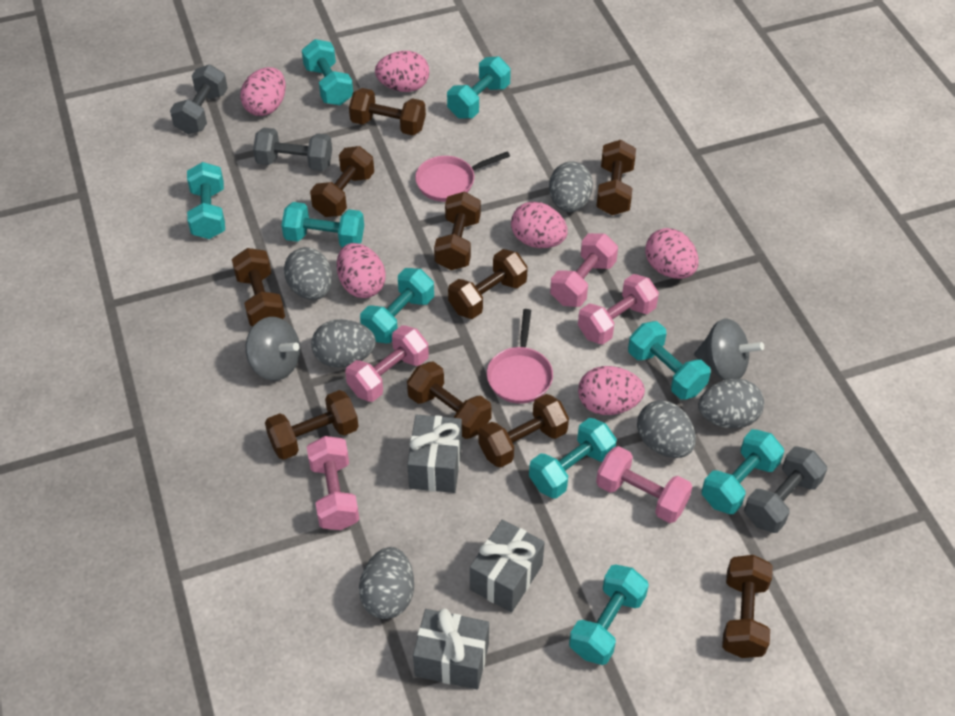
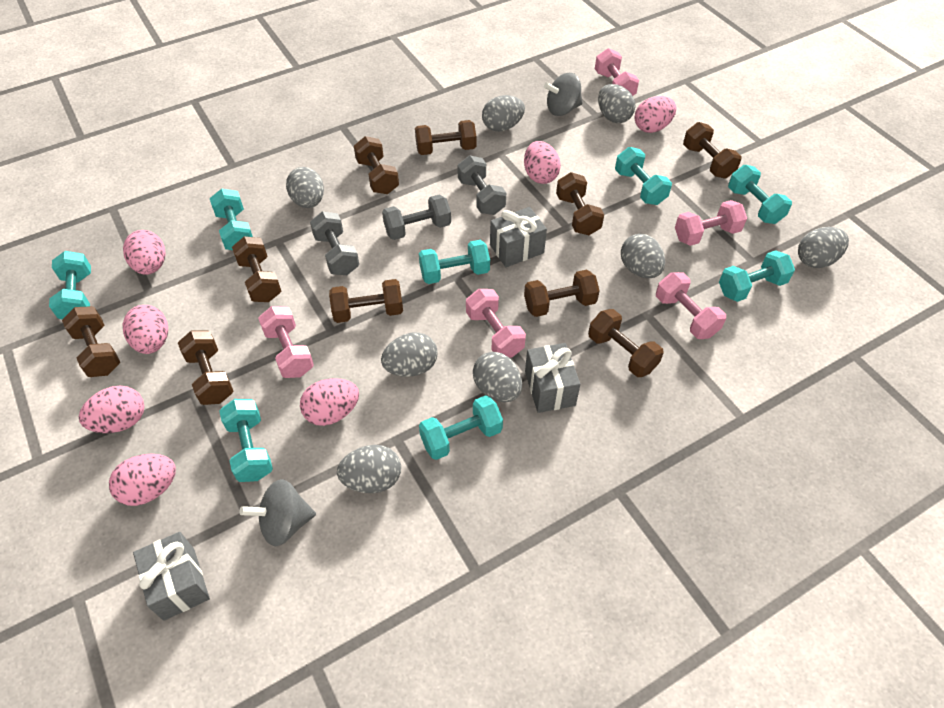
grey egg: [284,247,332,300] [311,319,376,368] [359,547,414,619] [549,162,593,212] [637,400,696,458] [698,378,764,428] = 6 -> [286,167,324,208] [337,445,401,493] [381,332,438,377] [473,352,522,402] [482,95,525,132] [598,84,635,123] [621,234,665,278] [798,227,849,268] = 8
pink egg: [240,67,286,116] [337,243,386,298] [375,51,429,92] [511,202,568,248] [578,366,645,415] [645,228,699,279] = 6 -> [79,386,144,433] [109,454,176,506] [122,305,168,354] [123,230,166,275] [300,378,359,426] [524,141,561,184] [634,96,677,133] = 7
pink pan: [415,151,510,202] [487,309,553,404] = 2 -> none = 0
turquoise dumbbell: [187,162,225,239] [281,202,364,248] [302,39,353,105] [360,268,434,343] [447,57,511,119] [529,418,617,499] [569,565,649,665] [628,321,711,400] [702,429,784,514] = 9 -> [49,251,91,319] [210,189,253,250] [219,399,273,482] [419,240,490,284] [419,395,503,460] [615,147,672,205] [719,250,795,302] [728,165,792,224] = 8

